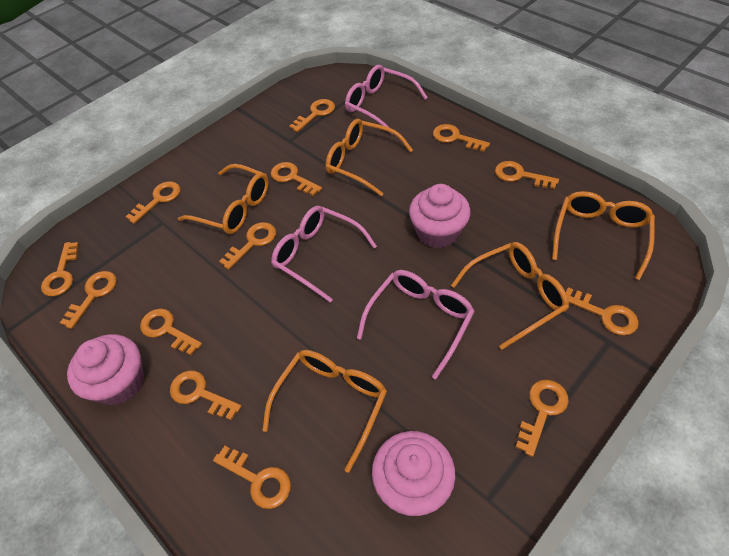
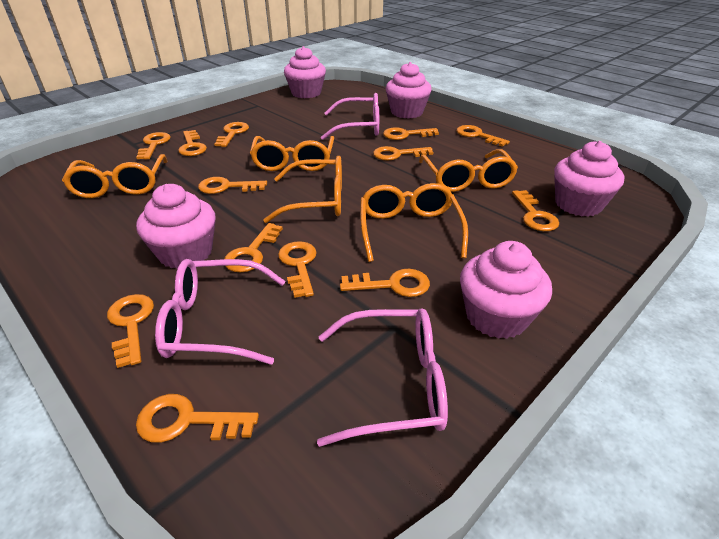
pink cupcake: [67,334,144,405] [372,431,455,516] [409,184,471,248] = 3 -> [136,184,216,269] [284,46,326,98] [386,62,432,119] [460,241,552,339] [554,141,625,217] = 5

